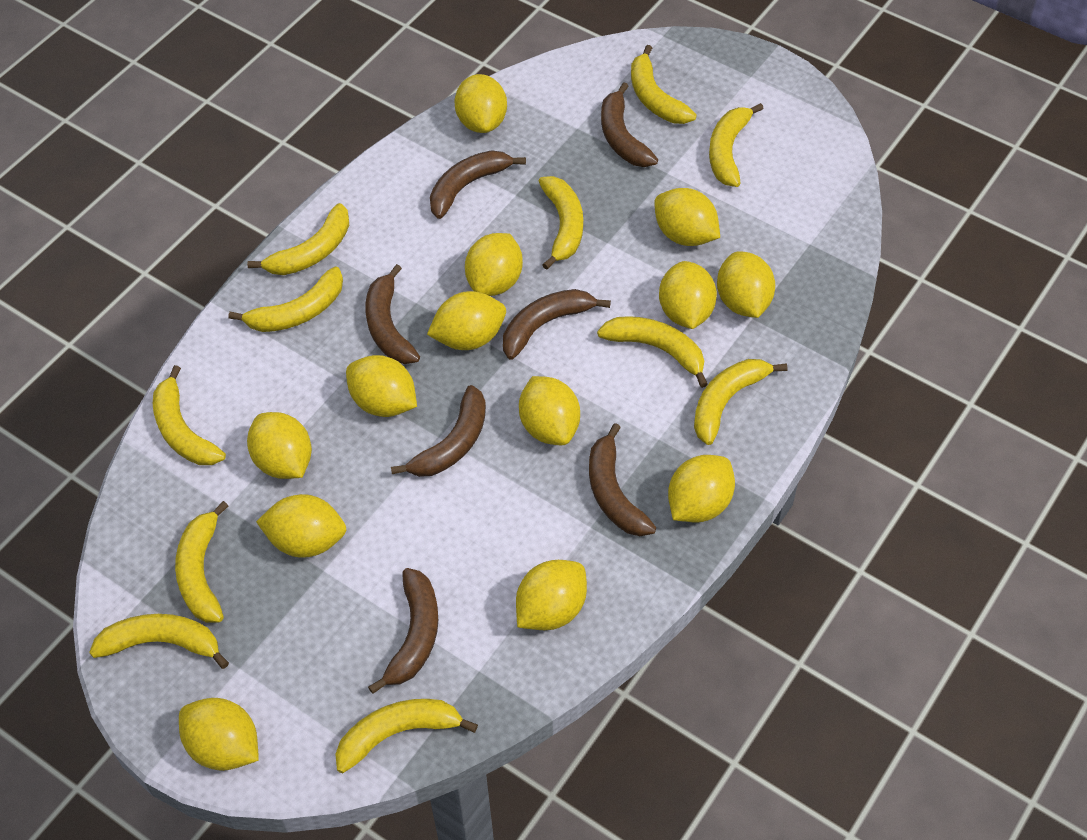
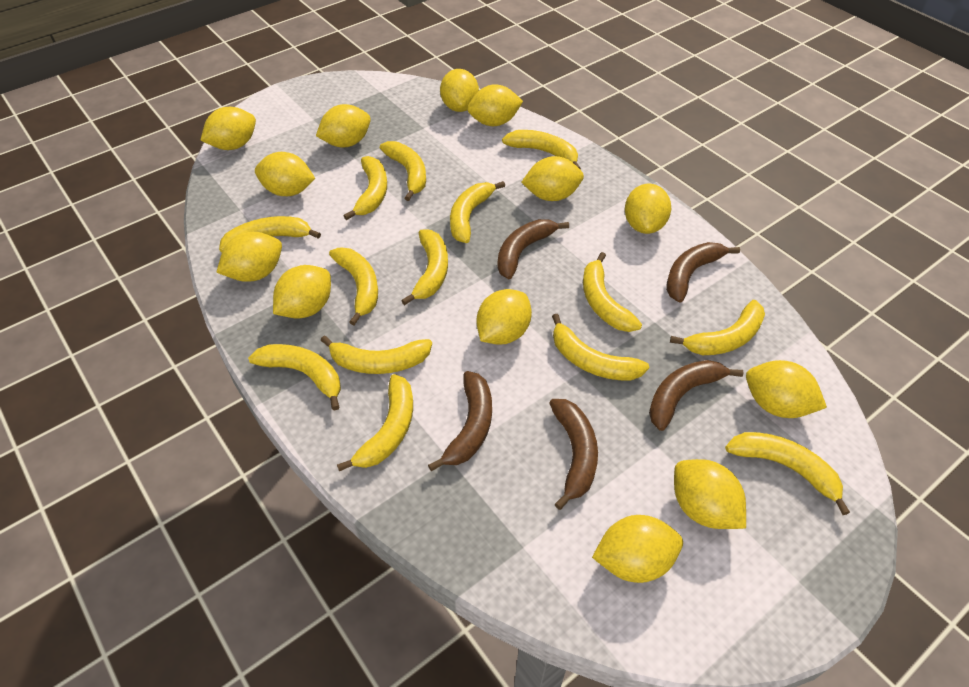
brown banana: [365,264,420,364] [368,568,438,694] [391,385,486,477] [430,150,526,219] [503,289,611,360] [589,423,657,536] [601,82,658,167] = 7 -> [428,371,492,471] [497,219,569,279] [549,399,598,510] [649,360,743,431] [666,242,740,303] = 5
yellow banana: [89,614,229,669] [153,365,226,465] [175,501,228,623] [228,267,343,332] [247,203,349,275] [335,699,478,773] [538,176,583,270] [597,316,708,388] [631,45,697,124] [694,359,787,445] [709,103,764,187] = 11 -> [219,216,321,252] [248,344,341,411] [320,336,432,374] [329,247,378,325] [337,374,413,471] [344,156,387,220] [380,141,426,201] [401,229,448,305] [450,181,505,243] [502,130,581,169] [552,314,649,381] [583,252,642,332] [670,300,765,355] [725,432,850,515] = 14

